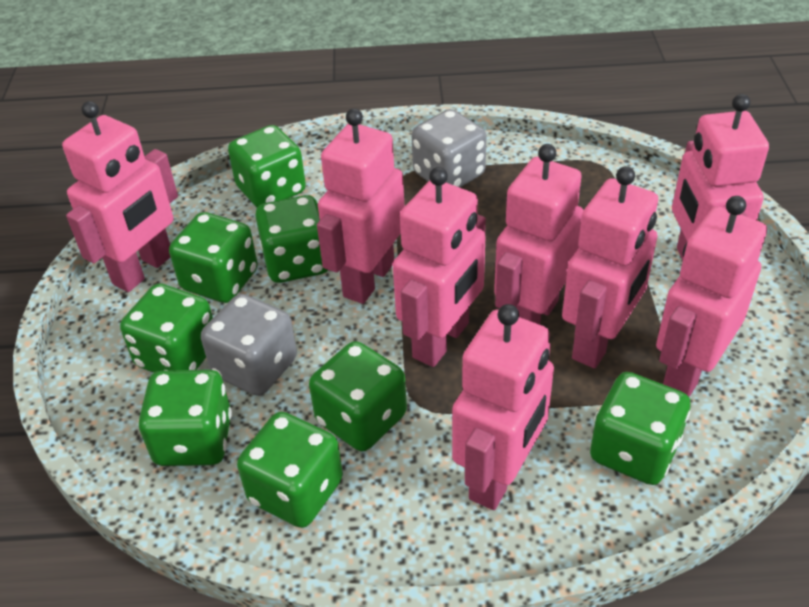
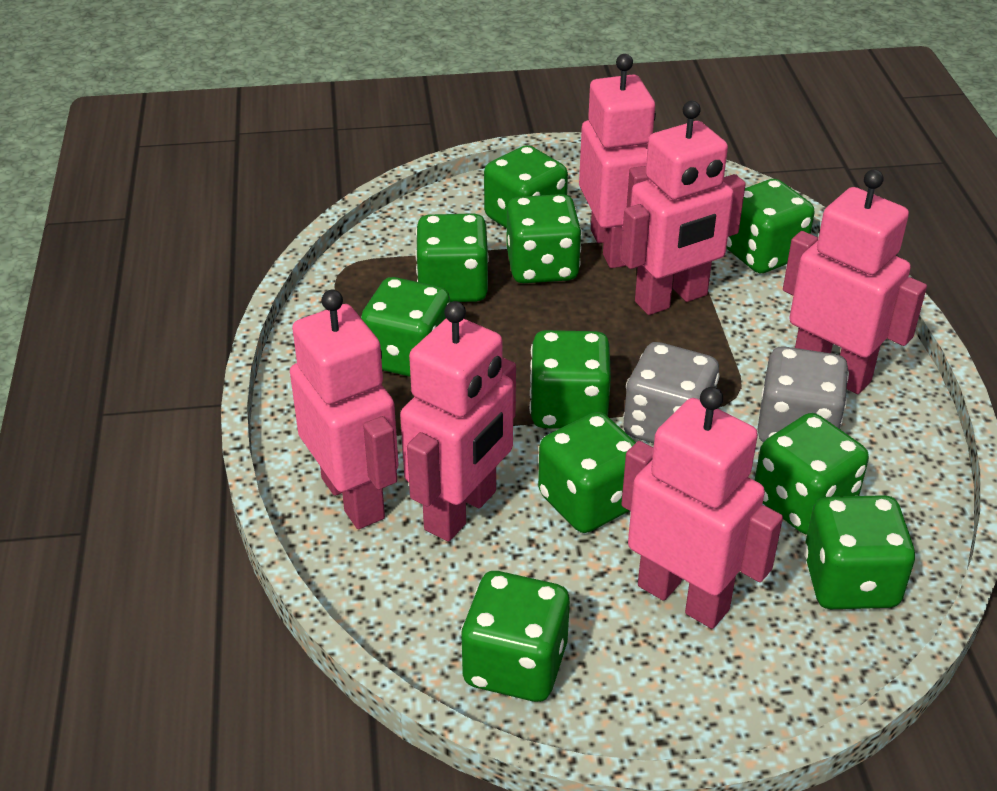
green dice: [120,283,213,373] [138,370,232,466] [169,212,258,303] [228,125,306,207] [237,412,343,528] [255,195,328,283] [309,341,407,451] [590,372,690,485] = 8 -> [361,277,450,377] [415,214,489,302] [461,571,570,702] [484,145,568,229] [507,194,582,283] [529,330,611,429] [538,412,636,533] [726,179,814,273] [755,413,869,535] [803,495,915,609] = 10
pink robot: [62,101,178,292] [317,108,405,304] [393,167,486,367] [452,304,554,510] [494,144,584,325] [562,166,658,368] [656,196,767,397] [672,94,769,260] = 8 -> [290,290,399,529] [400,301,516,542] [579,54,656,268] [621,101,746,315] [621,387,783,629] [783,169,927,394] = 6

